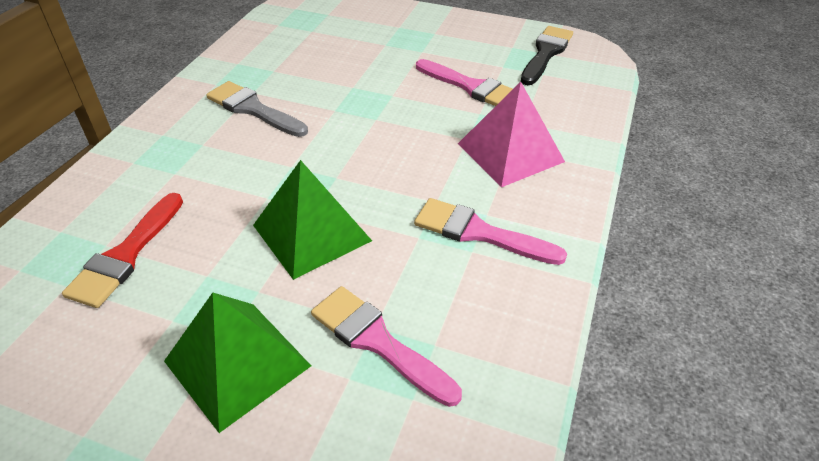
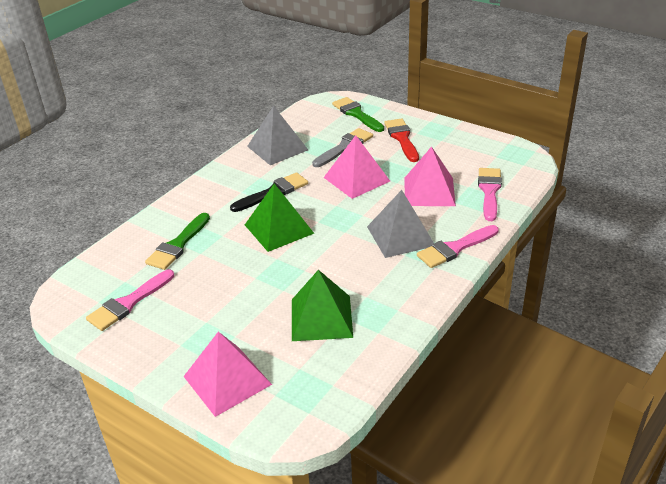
green brush: none = 0 -> [145,213,210,270] [332,97,384,132] = 2
grey pyramid: none = 0 -> [247,105,308,165] [367,190,434,258] = 2
pink pyramid: [458,82,565,187] = 1 -> [183,332,272,417] [323,135,390,199] [405,146,456,206] = 3

